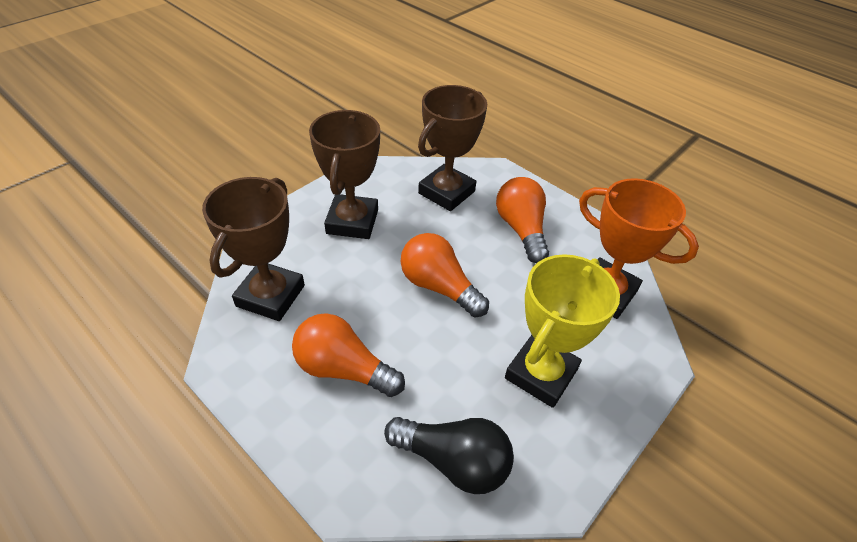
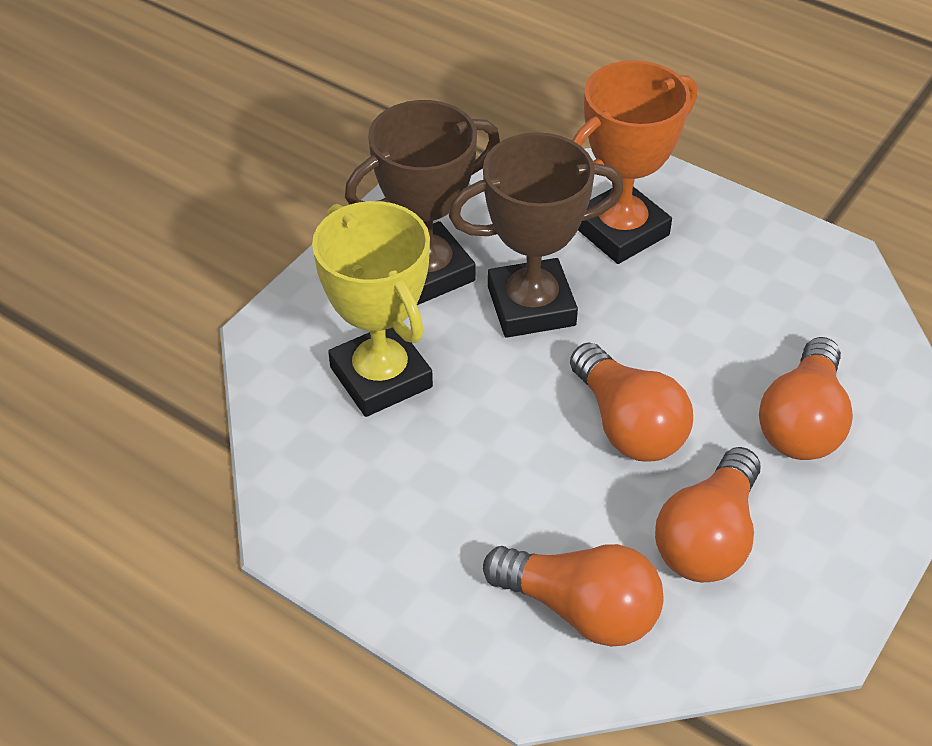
black light bulb: [384,417,514,494] = 1 -> none = 0
brown trophy: [202,177,305,321] [309,110,380,239] [418,85,487,211] = 3 -> [345,100,500,305] [449,132,624,338] = 2
orange light bulb: [292,313,405,397] [400,233,489,317] [496,177,549,263] = 3 -> [483,544,664,647] [570,342,693,462] [655,447,761,582] [759,337,853,460] = 4

